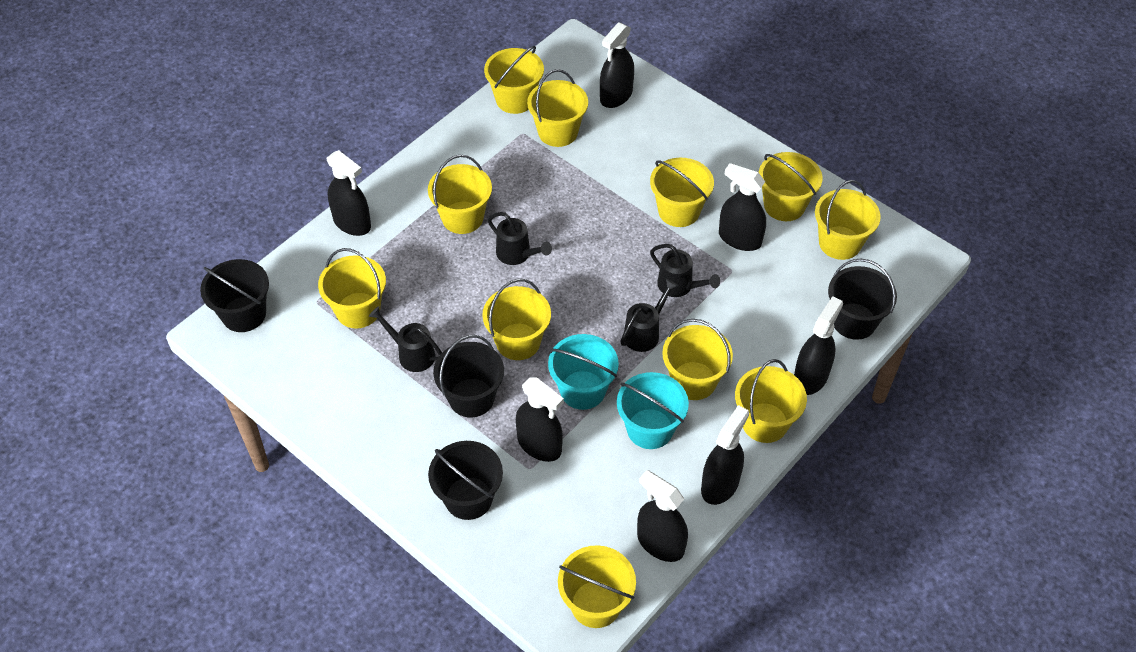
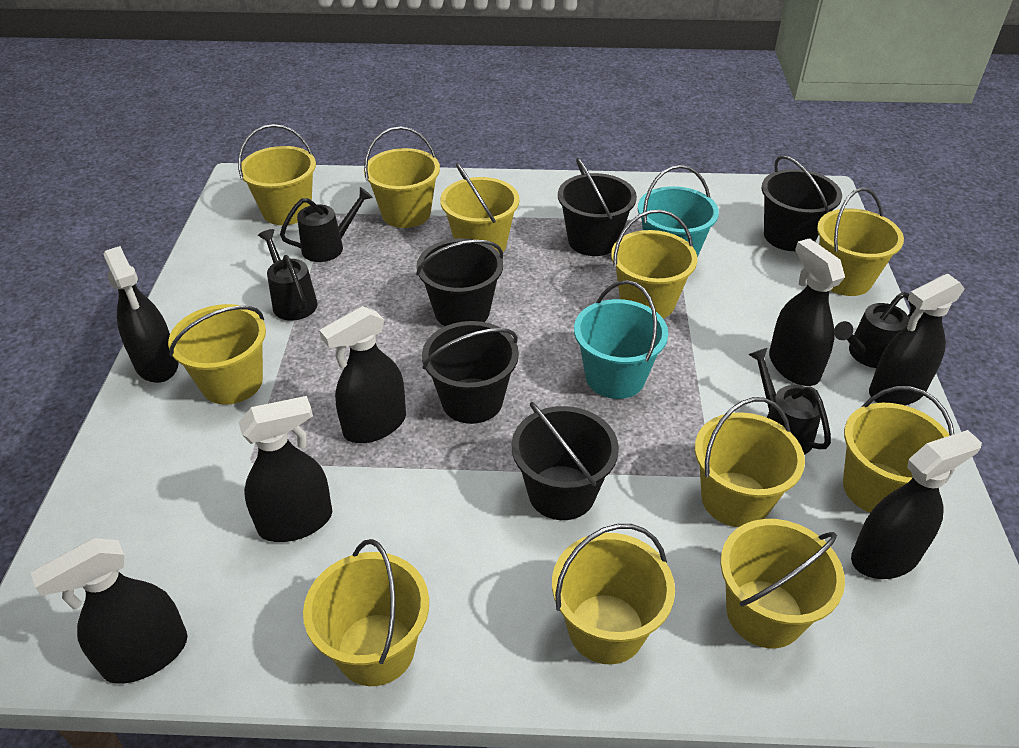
black bucket: [200,259,269,332] [428,441,503,520] [433,335,504,417] [828,259,897,340] = 4 -> [416,238,503,326] [422,321,519,424] [512,402,619,520] [558,158,637,256] [762,155,842,251] = 5

